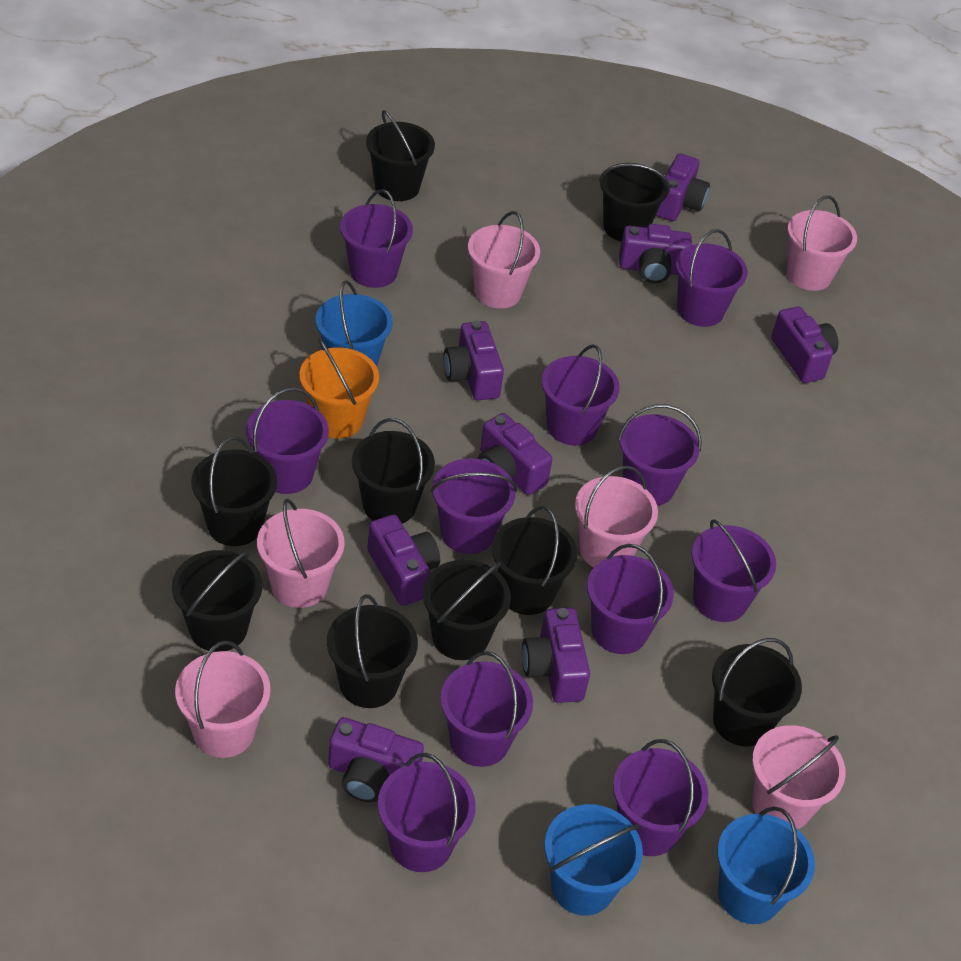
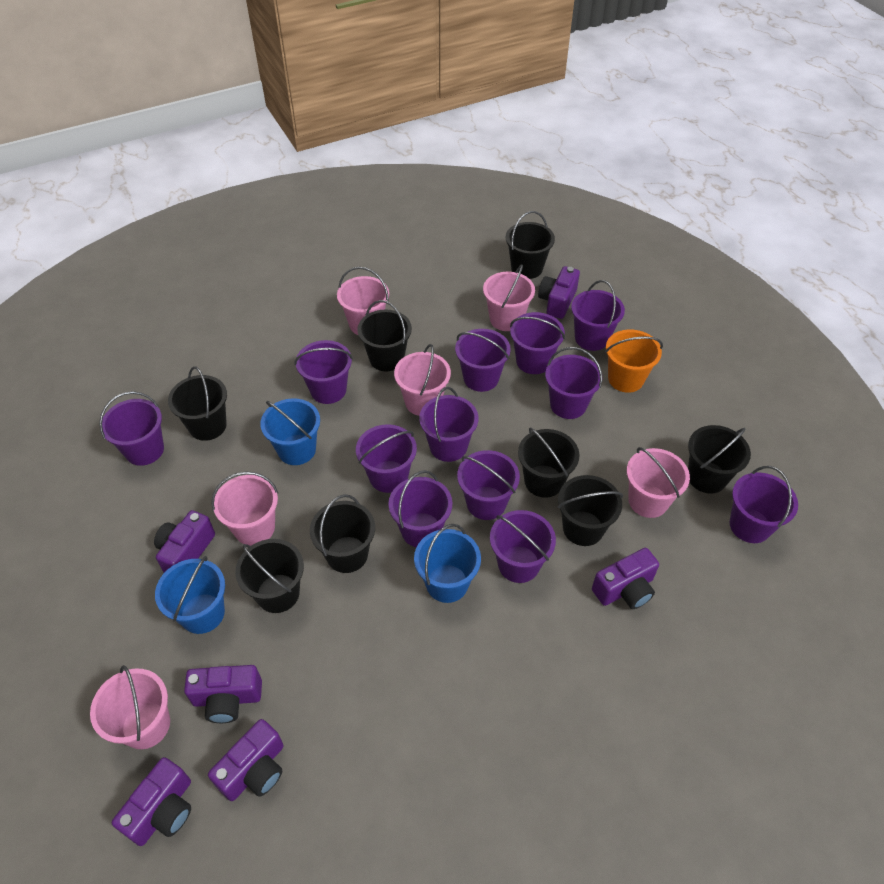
black bucket: [172,550,262,652] [191,437,277,546] [327,594,418,708] [352,418,435,524] [366,110,435,201] [423,560,511,660] [492,506,578,615] [599,163,670,242] [712,638,802,746] = 9 -> [168,366,227,441] [235,539,304,613] [310,494,375,573] [357,300,412,371] [506,211,555,279] [518,428,580,498] [558,475,623,546] [688,425,751,494] = 8
purple bucket: [246,387,329,494] [340,189,413,288] [378,753,476,872] [431,458,517,554] [440,651,533,767] [542,344,620,445] [587,544,674,654] [613,739,708,856] [618,404,702,506] [676,229,748,327] [692,519,776,622] = 11 -> [99,391,164,466] [295,340,353,404] [356,424,417,493] [388,470,452,547] [419,387,478,462] [455,329,511,392] [457,450,520,520] [490,510,556,583] [510,312,565,374] [545,347,603,419] [571,280,625,351] [730,466,798,543] = 12
purple camera: [328,717,424,803] [368,515,440,606] [443,321,504,400] [478,413,552,495] [522,608,590,703] [619,224,692,283] [656,153,710,221] [771,306,838,383] = 8 -> [112,757,191,846] [154,510,215,573] [184,665,262,723] [208,719,284,801] [538,266,580,319] [592,548,659,609] = 6

